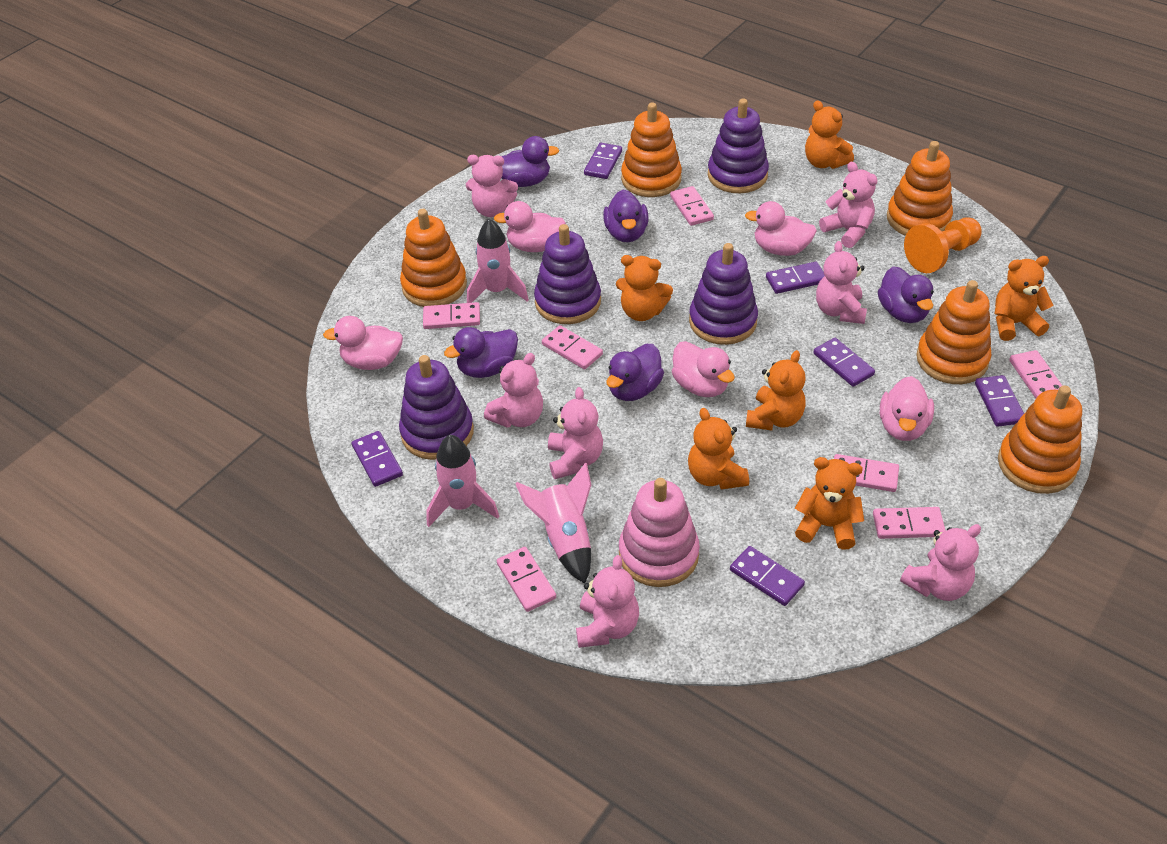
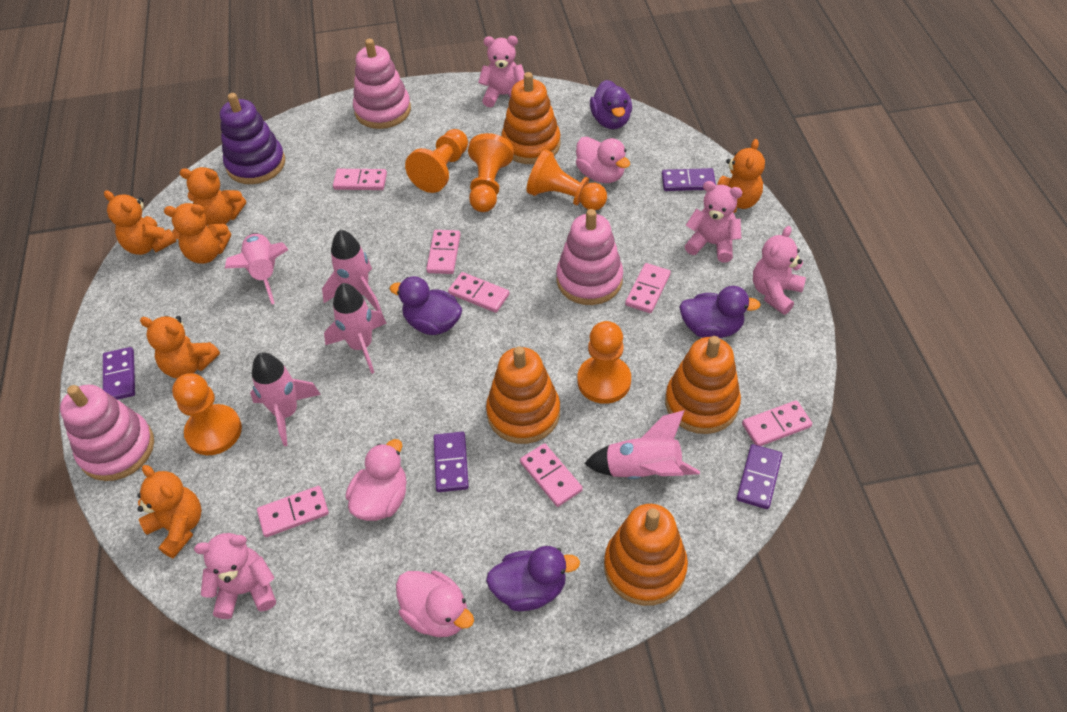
orange pawn: [904,218,982,273] = 1 -> [172,373,242,455] [405,129,468,193] [468,133,514,212] [526,150,607,210] [577,321,631,404] = 5
orange stacking toy: [400,209,467,307] [621,103,682,197] [887,141,953,236] [916,280,992,384] [998,385,1082,494] = 5 -> [486,346,560,444] [501,72,561,164] [604,504,688,606] [665,336,741,434] = 4
pink duck: [323,316,403,370] [494,201,566,252] [672,341,735,397] [745,201,817,256] [880,376,934,441] = 5 -> [346,439,407,521] [396,570,474,637] [576,137,630,183] = 3
pink rocket: [426,435,499,527] [467,219,529,303] [515,463,591,584] = 3 -> [225,233,288,304] [250,352,321,446] [322,230,382,313] [324,283,387,374] [584,410,700,479] = 5
pink stacking toy: [619,478,700,587] = 1 -> [60,385,154,481] [353,38,411,129] [556,209,623,305] = 3
pink teddy bear: [466,155,518,217] [484,353,543,428] [548,387,603,479] [576,555,639,648] [816,241,867,324] [819,162,878,248] [900,524,981,601] = 7 -> [194,533,276,619] [478,36,525,107] [685,181,742,263] [753,226,806,315] = 4
purple domino: [352,431,403,487] [584,143,622,179] [730,546,805,606] [766,262,825,294] [814,338,875,387] [975,375,1024,427] = 6 -> [103,347,135,400] [434,432,469,492] [662,168,716,191] [737,444,782,509] = 4
purple duck: [444,327,518,378] [501,136,559,187] [603,189,649,242] [607,344,664,401] [878,266,934,323] = 5 -> [390,276,462,335] [486,546,580,611] [590,80,632,129] [679,286,761,338] = 4
purple stacking toy: [399,355,474,460] [534,224,601,324] [689,243,758,345] [708,98,769,193] = 4 -> [220,93,285,184] = 1

